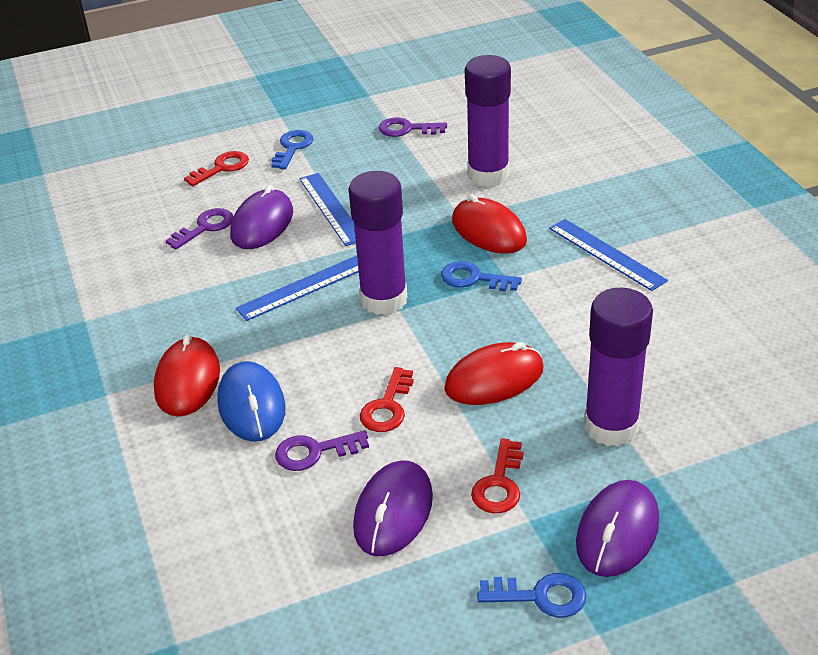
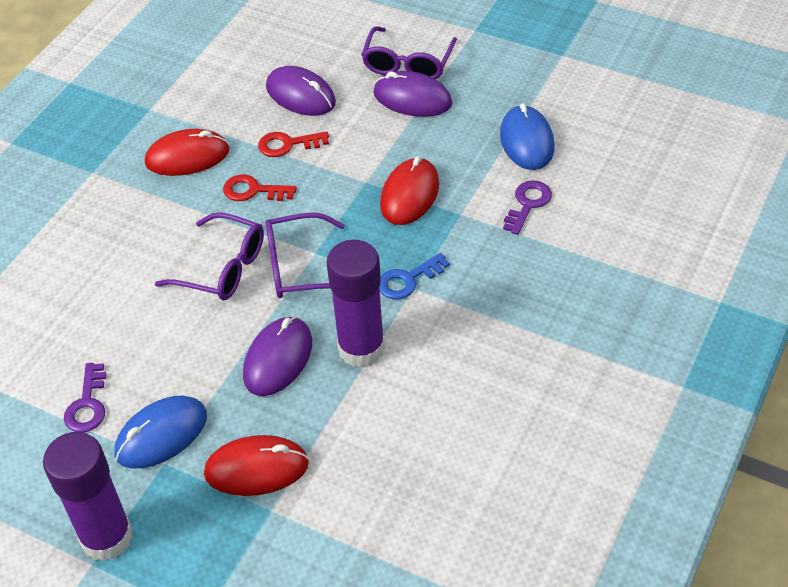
blue key: [271,130,313,169] [441,261,522,291] [477,573,586,618] = 3 -> [379,253,450,299] = 1
blue mouse: [217,361,286,442] = 1 -> [115,396,207,469] [500,103,554,170] = 2
blue ruler: [236,255,359,321] [299,173,356,246] [549,219,668,291] = 3 -> none = 0
purple glasses: none = 0 -> [155,212,264,300] [266,212,345,298] [361,27,457,80] = 3
purple glue stick: [349,171,407,315] [465,55,511,187] [584,288,653,446] = 3 -> [43,432,133,561] [327,240,385,368] = 2
purple key: [166,208,234,250] [275,430,369,471] [379,118,447,137] = 3 -> [64,363,106,433] [503,180,552,235] = 2
red key: [184,151,249,187] [360,367,414,432] [471,438,524,513] = 3 -> [223,174,296,201] [258,131,329,157] = 2

